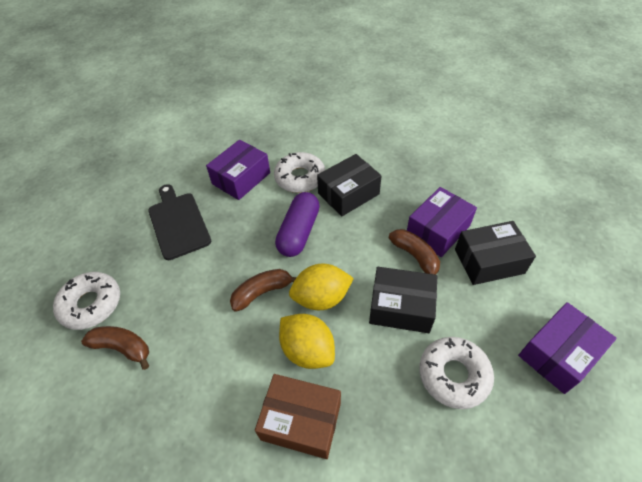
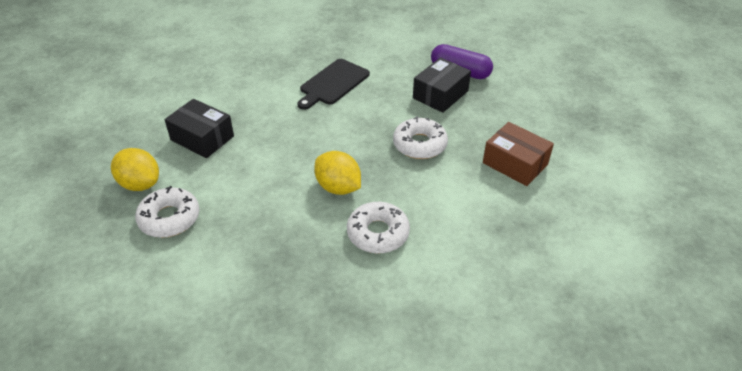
black box: [317,154,382,216] [369,267,437,333] [455,221,536,285] = 3 -> [164,99,234,158] [413,57,471,113] = 2
brown banana: [81,326,149,370] [230,269,297,312] [389,229,440,275] = 3 -> none = 0
purple box: [206,139,270,200] [407,187,477,257] [518,302,616,394] = 3 -> none = 0

